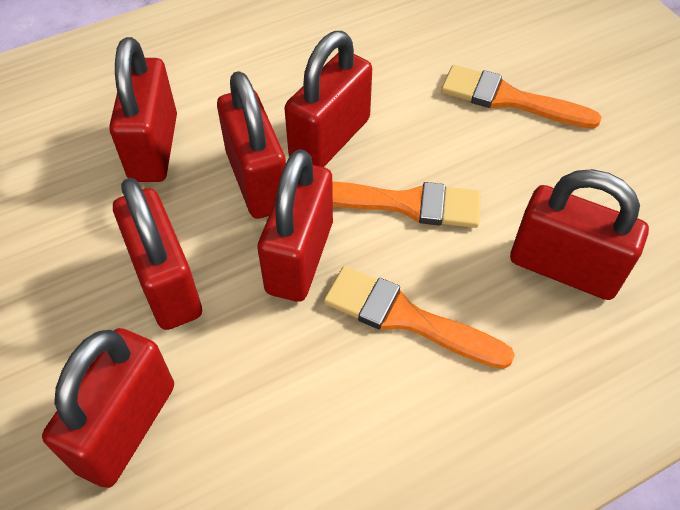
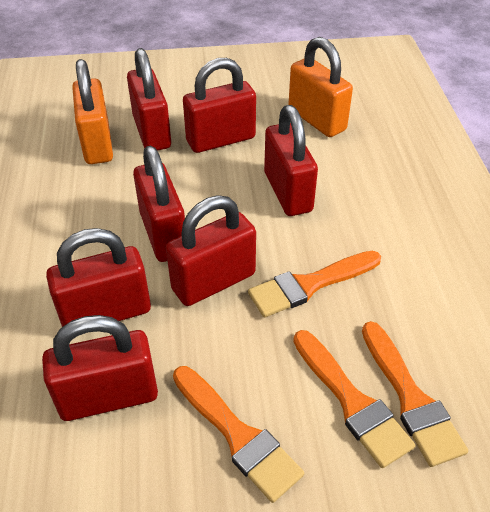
orange brush: [324,266,515,369] [332,181,481,228] [441,65,602,129] = 3 -> [173,366,304,503] [248,251,381,317] [293,330,415,468] [362,321,468,467] = 4
orange padlock: none = 0 -> [72,59,113,164] [288,37,353,137] = 2

